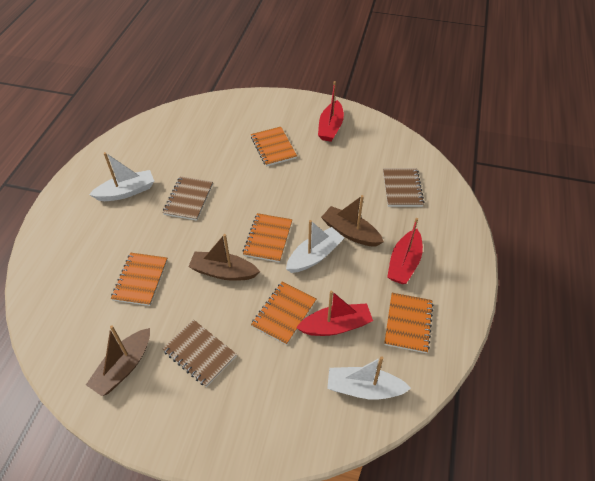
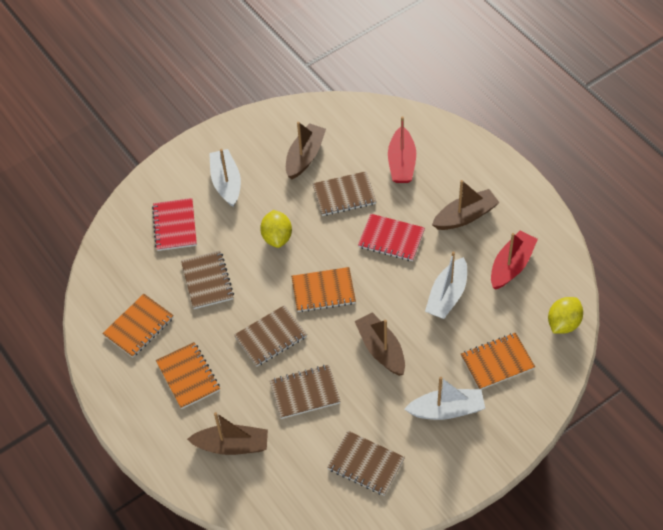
brown boat: [86,325,150,396] [188,234,260,281] [321,195,384,246] = 3 -> [187,412,268,455] [286,122,326,179] [355,312,405,376] [432,180,500,230] = 4
brown notebook: [162,176,213,221] [162,319,237,387] [383,168,424,207] = 3 -> [181,251,234,309] [234,305,307,366] [270,365,341,419] [312,171,377,216] [327,431,405,496] = 5
orange notebook: [111,253,167,306] [243,213,292,263] [251,127,297,166] [251,282,317,345] [384,293,434,353] = 5 -> [102,294,174,358] [156,342,220,409] [291,267,356,312] [461,333,535,390] = 4
red boat: [296,290,373,336] [318,81,344,142] [387,218,423,284] = 3 -> [388,116,416,183] [491,230,538,290] = 2
red notebook: none = 0 -> [152,198,197,251] [358,214,425,261] = 2
yellow lemon: none = 0 -> [260,210,292,248] [548,297,583,334] = 2

